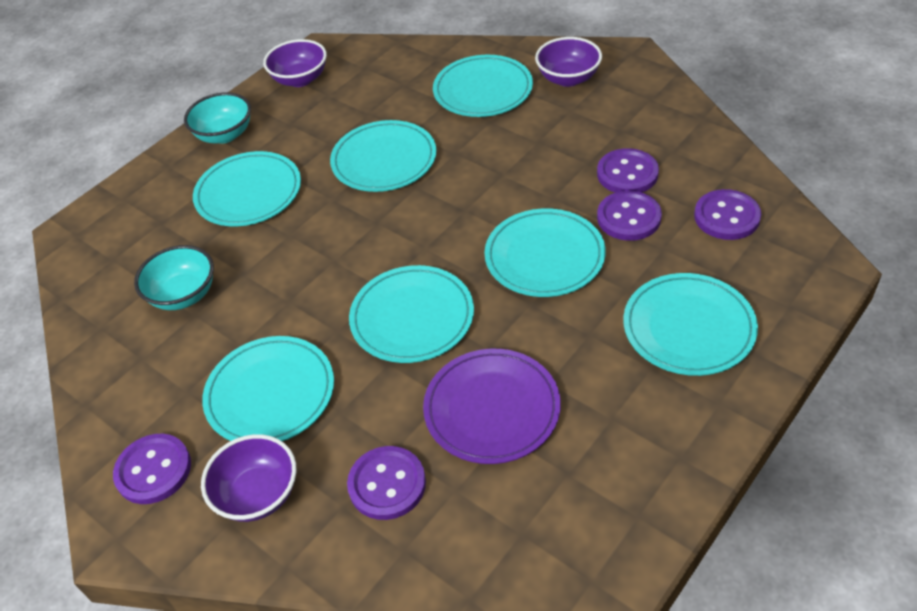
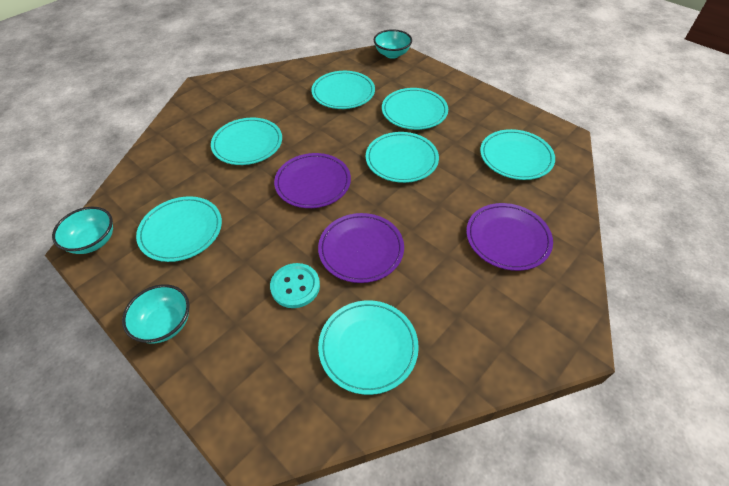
purple bowl: [201,434,296,522] [263,39,327,87] [535,37,602,87] = 3 -> none = 0
purple button: [113,434,191,504] [347,446,426,520] [597,148,659,193] [597,191,662,241] [694,189,761,240] = 5 -> none = 0
purple plate: [423,349,561,464] = 1 -> [274,153,351,208] [318,213,404,283] [466,203,553,271] = 3
turquoise bowl: [134,245,214,310] [184,92,251,144] = 2 -> [52,207,113,254] [122,284,190,343] [374,29,412,59] = 3
turquoise button: none = 0 -> [270,263,320,308] = 1

